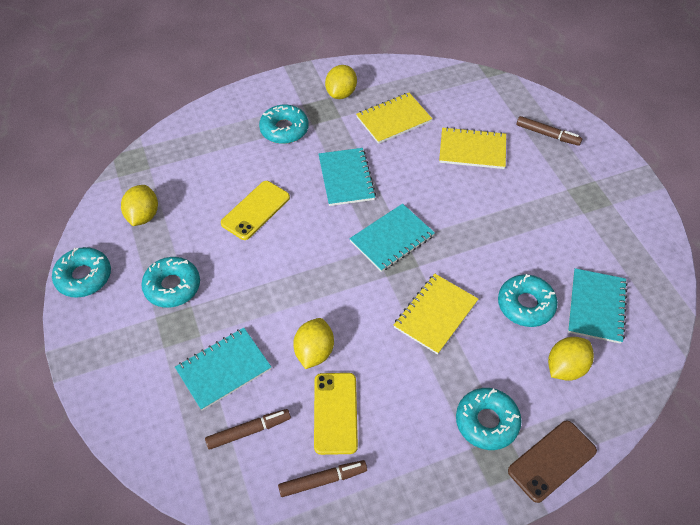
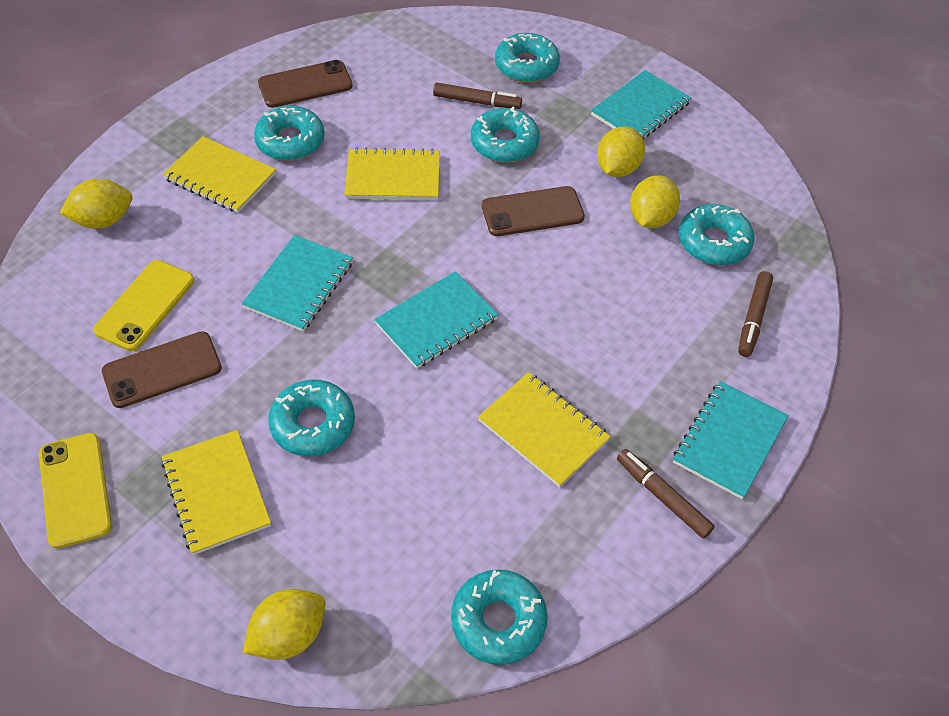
brown phone: [508,421,597,503] = 1 -> [102,331,222,408] [258,60,353,108] [482,186,585,236] = 3
turquoise donut: [52,247,111,298] [141,257,200,308] [259,105,309,144] [456,388,521,450] [498,274,558,327] = 5 -> [254,106,325,161] [268,379,355,456] [451,569,548,665] [471,107,540,162] [495,33,560,83] [679,204,755,265] = 6
yellow notebook: [356,93,432,144] [394,274,478,355] [439,127,506,169] = 3 -> [161,430,271,555] [162,136,276,213] [344,147,440,200] [478,372,611,487] = 4

